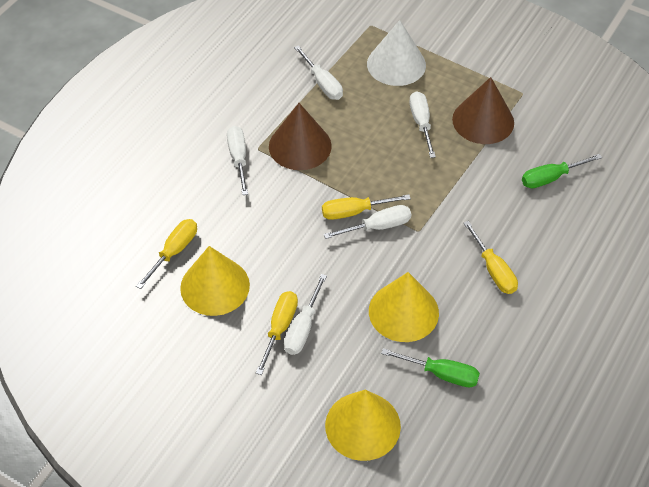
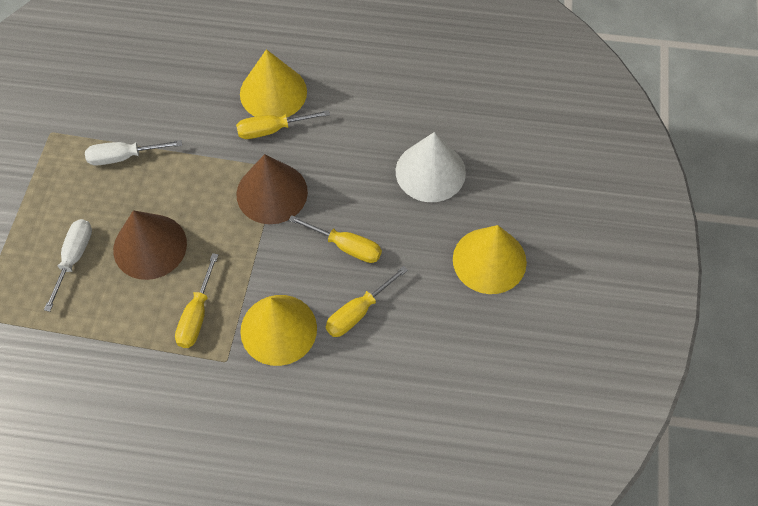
green screwdriver: [381,348,480,387] [522,154,602,188] = 2 -> none = 0
white screwdriver: [227,126,248,195] [284,274,327,355] [294,45,343,100] [324,205,411,239] [409,91,436,158] = 5 -> [44,219,92,312] [85,140,182,166] = 2

